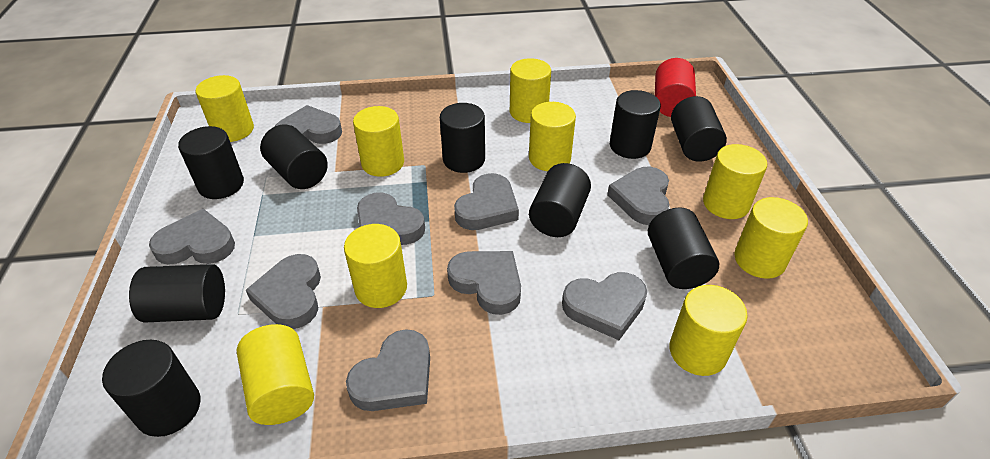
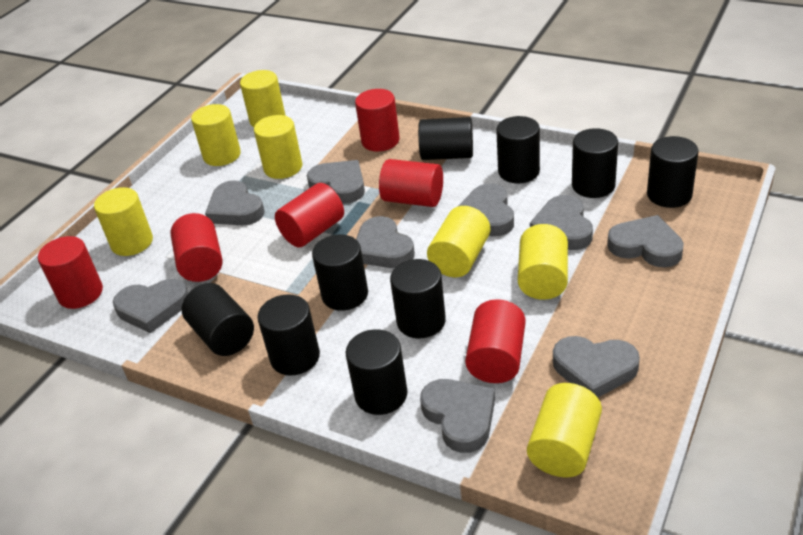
red cylinder: [655,58,696,117] = 1 -> [38,236,103,309] [170,213,223,282] [275,183,344,247] [355,89,400,151] [379,159,443,207] [465,299,526,383] = 6
yellow cylinder: [196,75,254,142] [237,324,314,425] [344,224,407,308] [353,106,404,177] [510,58,551,123] [529,102,576,171] [669,285,748,376] [703,144,767,219] [734,197,808,279] = 9 -> [94,187,153,256] [191,104,241,166] [240,70,285,127] [254,115,302,179] [427,206,491,277] [518,224,568,300] [527,383,602,477] = 7

